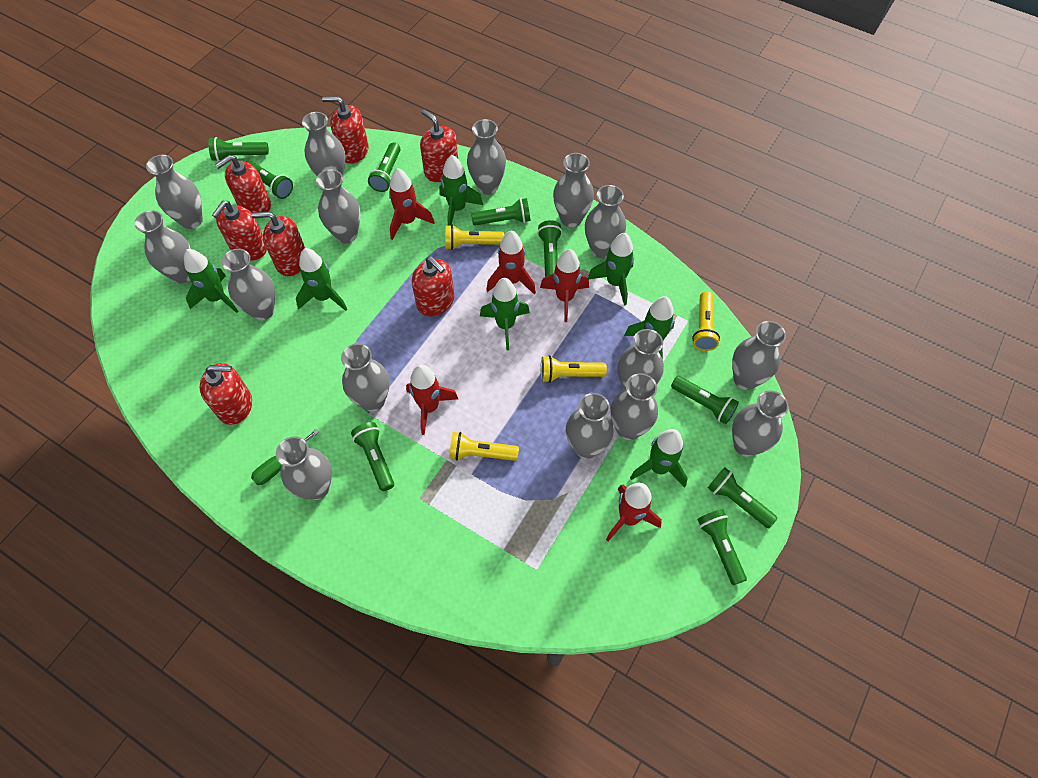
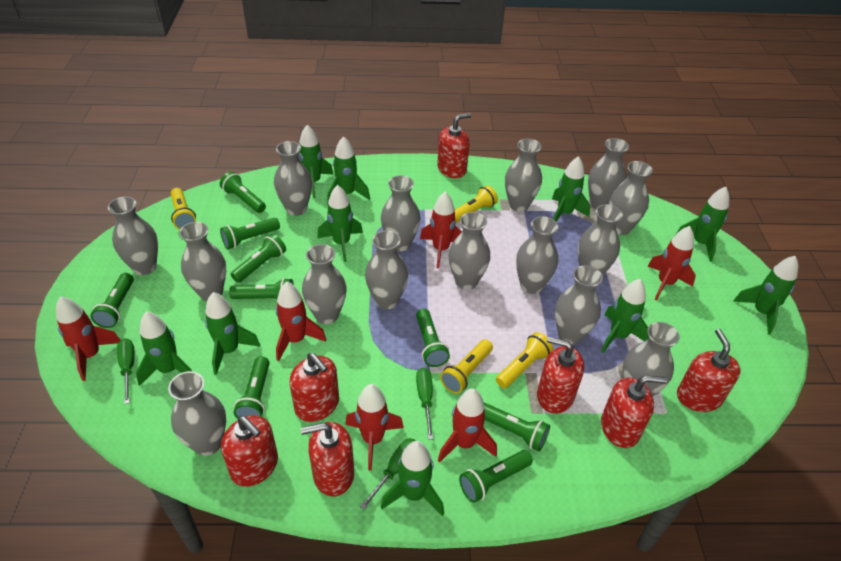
green rocket: [184,249,238,313] [296,248,347,311] [439,155,483,226] [480,278,530,350] [588,233,634,305] [624,296,675,359] [630,429,688,488] = 7 -> [136,312,192,386] [205,292,260,375] [298,125,334,198] [317,185,363,262] [327,136,370,205] [381,441,444,516] [552,156,590,222] [601,279,649,353] [675,187,729,262] [733,256,798,335] = 10
green screwdriver: [251,429,319,485] = 1 -> [117,338,135,404] [360,438,416,510] [416,368,433,440] = 3
red rocket: [389,168,434,240] [406,365,458,435] [486,230,536,294] [540,249,589,322] [606,483,662,541] = 5 -> [56,296,121,381] [276,282,326,361] [345,384,404,470] [420,191,462,268] [438,388,497,463] [647,226,696,300] = 6

